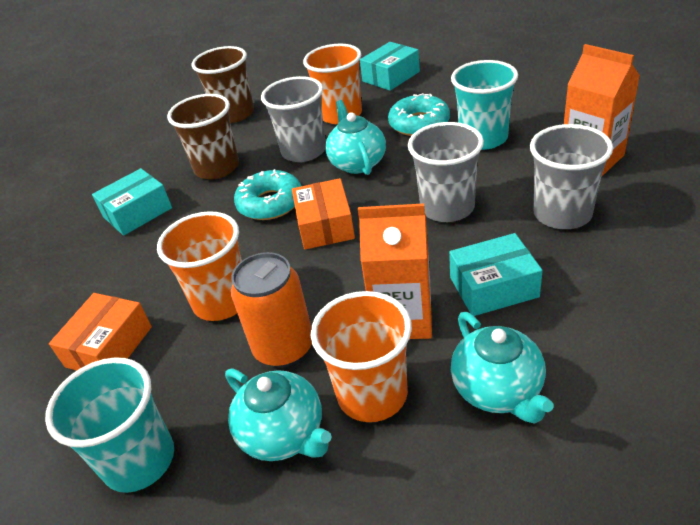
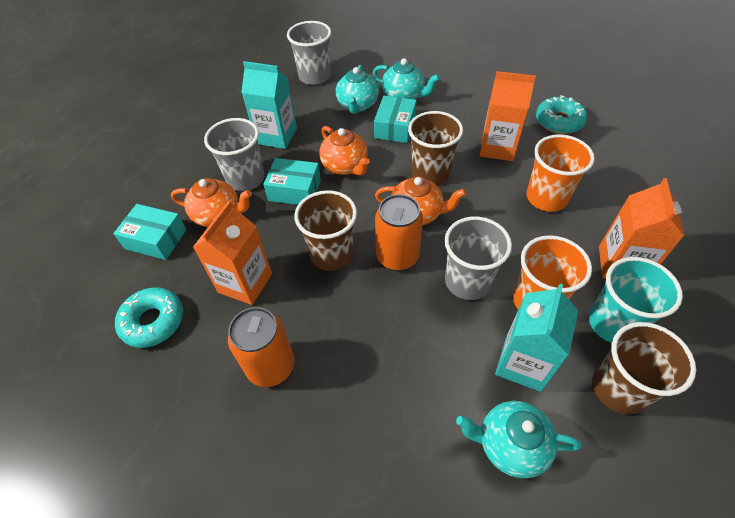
brown cup: [167,94,239,179] [191,46,254,123] = 2 -> [294,190,357,271] [408,111,463,185] [592,322,696,414] = 3
orange box: [49,293,152,371] [292,178,355,249] = 2 -> none = 0
orange can: [231,252,312,368] = 1 -> [228,307,294,387] [375,194,423,271] = 2
orange carton: [358,203,432,339] [564,44,640,177] = 2 -> [193,201,272,305] [479,71,536,161] [599,178,684,279] = 3
orange cup: [157,211,242,321] [303,44,362,124] [311,291,412,422] = 3 -> [513,235,592,310] [526,134,595,212] = 2
orange teapot: none = 0 -> [171,178,252,227] [319,126,370,176] [375,176,466,225] = 3
turquoise carton: none = 0 -> [241,61,297,149] [495,284,578,392] = 2
turquoise cup: [45,357,174,493] [451,60,518,150] = 2 -> [589,257,683,343] = 1

